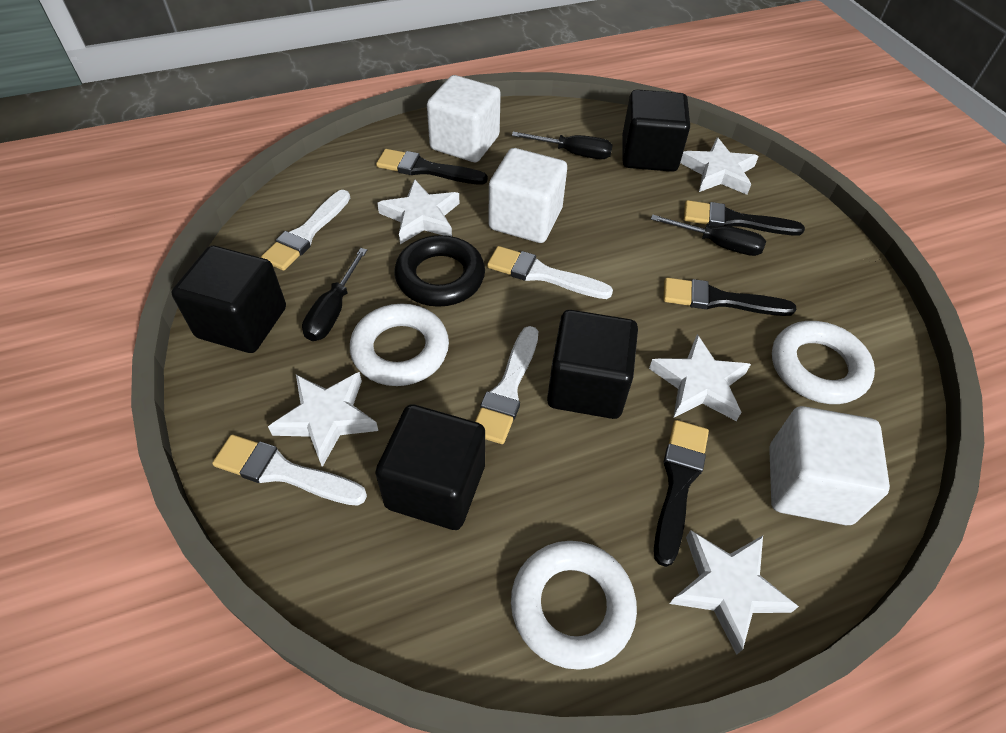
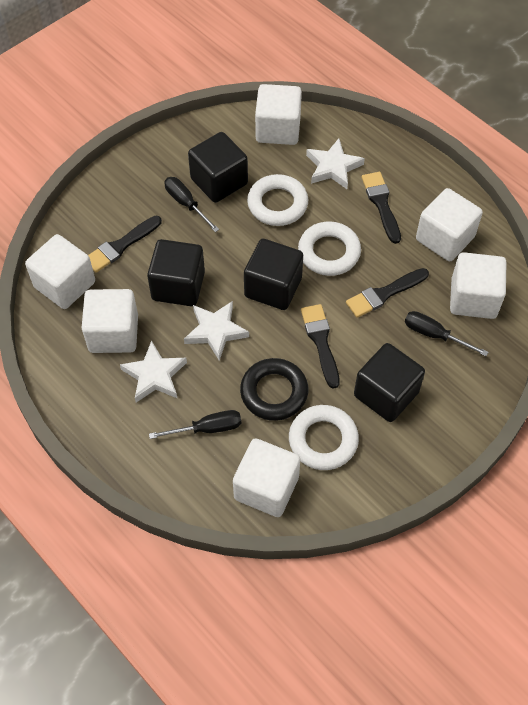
white brush: [212,434,367,506] [260,190,350,271] [475,326,538,444] [487,246,613,299] = 4 -> none = 0
white cube: [427,75,501,162] [488,148,567,243] [769,406,890,525] = 3 -> [25,234,95,309] [82,289,138,353] [233,438,300,517] [255,84,302,145] [416,188,483,261] [450,252,506,319] = 6
white star: [268,372,378,467] [377,179,460,244] [649,334,751,421] [670,530,799,655] [680,137,759,195] = 5 -> [120,340,187,403] [184,301,249,361] [306,139,365,189] = 3

